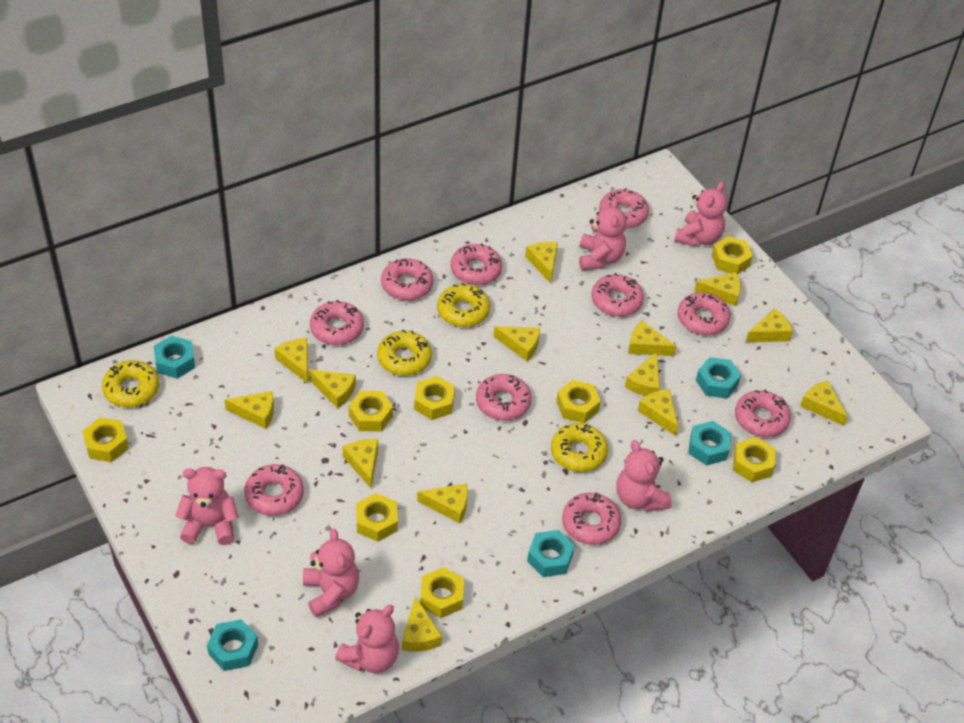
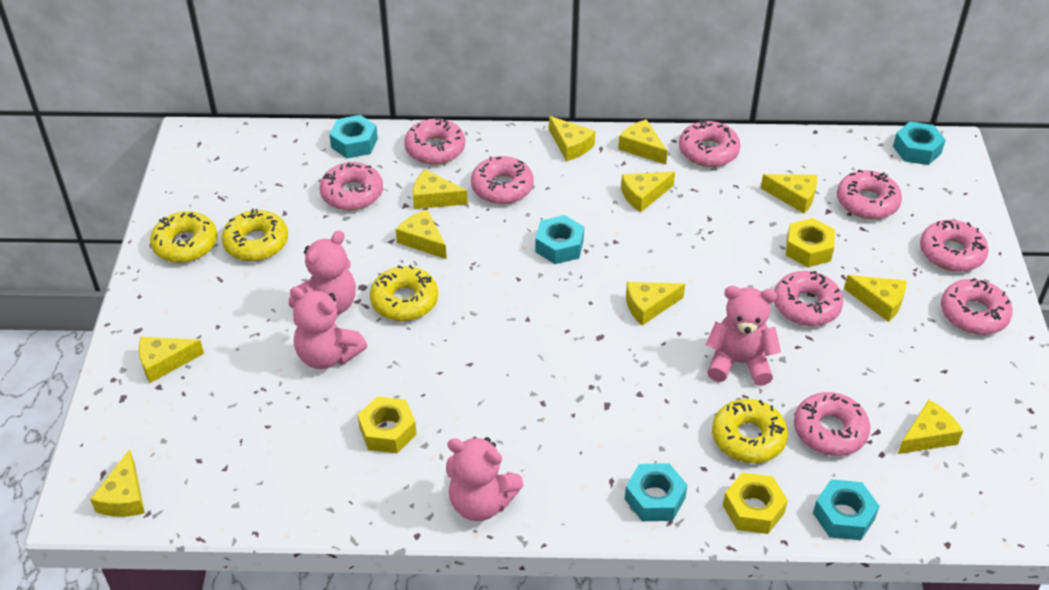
pink donut: [244,464,304,516] [310,300,364,345] [381,258,433,301] [450,243,502,285] [476,374,532,421] [562,493,621,545] [591,273,644,317] [599,188,649,228] [677,292,730,335] [735,390,791,438] = 10 -> [319,162,383,211] [404,118,465,165] [471,156,534,204] [679,120,741,167] [774,271,843,326] [794,392,870,456] [837,169,902,219] [920,220,989,272] [941,278,1013,335] = 9
pink teddy bear: [175,467,239,545] [303,528,359,617] [335,605,399,673] [579,198,627,270] [616,440,671,512] [674,182,727,247] = 6 -> [289,230,356,315] [290,286,367,369] [446,437,523,521] [706,286,781,386] = 4
yellow cheese: [225,391,274,429] [275,338,308,384] [309,369,356,409] [343,439,378,488] [402,596,442,652] [417,483,468,523] [493,326,540,361] [525,242,558,283] [625,352,660,396] [628,321,676,356] [638,389,678,436] [694,272,741,306] [746,308,793,342] [800,380,847,426] = 14 -> [90,449,145,517] [138,337,204,383] [396,210,447,259] [413,170,468,209] [549,116,595,161] [618,119,668,164] [621,171,675,212] [626,282,685,325] [761,174,817,213] [844,275,906,322] [898,400,963,454] = 11
yellow nut: [82,418,129,462] [349,391,393,432] [356,493,398,542] [414,376,455,420] [420,567,464,618] [556,380,601,423] [712,236,753,274] [733,437,775,482] = 8 -> [357,396,417,453] [723,473,788,534] [786,218,835,267] = 3

